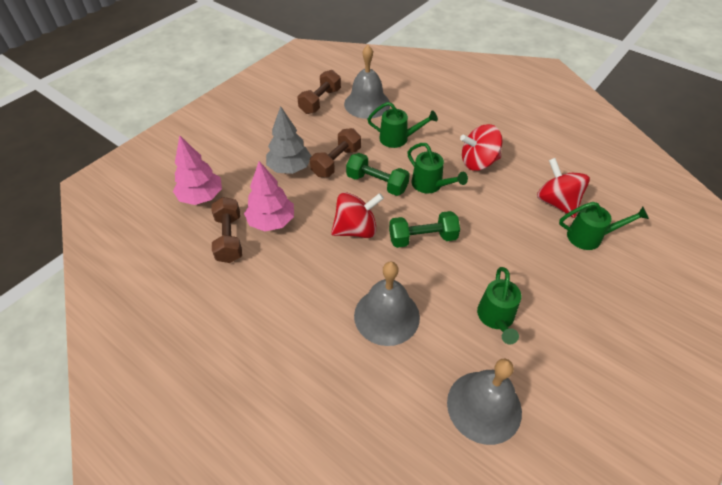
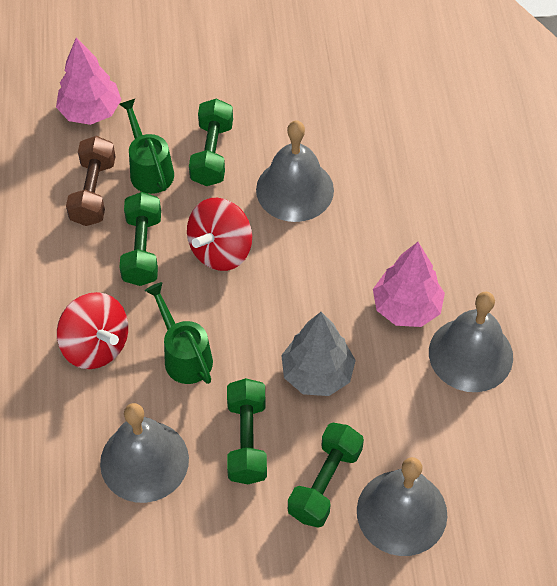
brown dumbbell: [212,197,242,263] [297,70,341,114] [310,128,361,177] = 3 -> [66,136,116,226] = 1
green dumbbell: [346,153,410,196] [389,211,460,248] = 2 -> [119,192,161,286] [189,98,233,186] [227,378,267,484] [288,423,364,528] = 4
green watering can: [367,102,438,148] [407,143,468,193] [477,267,521,345] [559,202,649,250] = 4 -> [119,99,174,194] [145,282,213,384] = 2
grey bell: [344,45,390,119] [354,261,420,346] [447,359,522,445] = 3 -> [100,403,189,503] [256,120,334,222] [357,457,447,556] [429,292,513,392] = 4
red spinning top: [331,192,384,238] [460,124,502,171] [537,158,590,218] = 3 -> [57,292,128,369] [187,198,252,271] = 2

